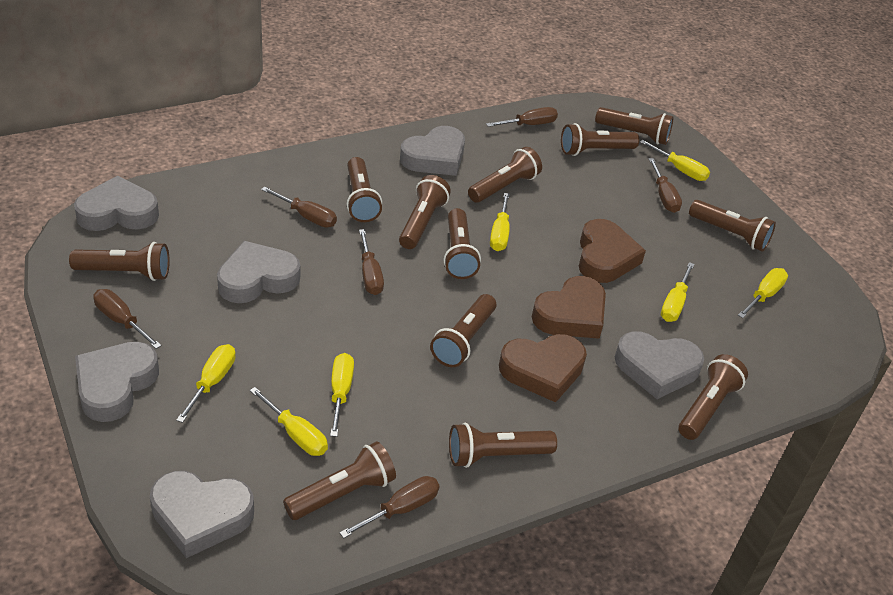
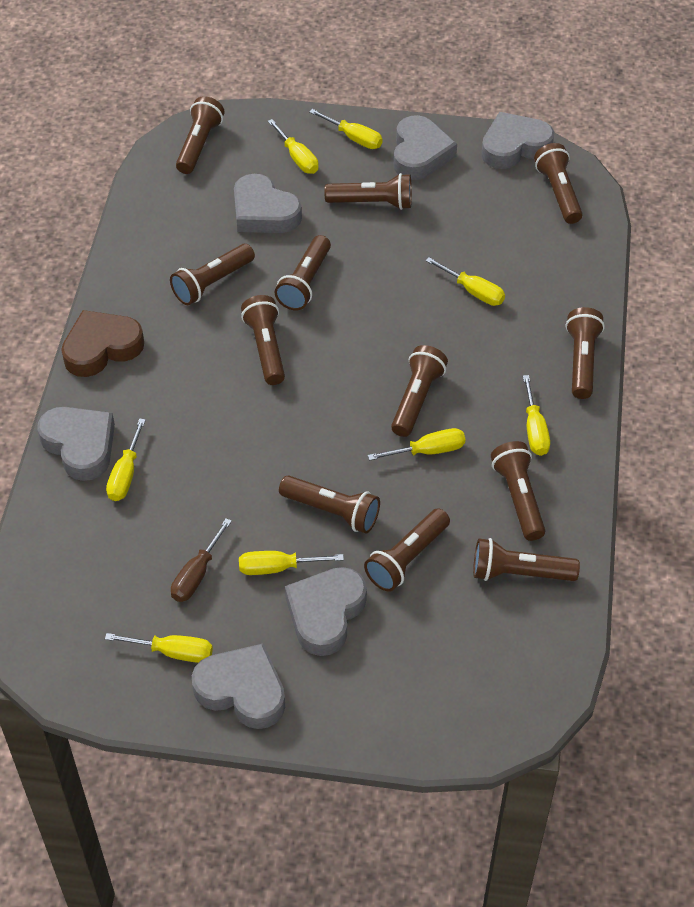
brown heart: [499,334,587,402] [532,276,606,339] [579,219,646,283] = 3 -> [61,310,144,377] = 1
brown screwdriver: [93,289,162,349] [261,186,337,228] [340,476,440,538] [359,229,384,295] [486,107,558,127] [649,158,682,213] = 6 -> [171,518,232,602] = 1
yellow screwdriver: [176,344,236,423] [250,387,328,456] [330,353,354,437] [490,193,510,251] [640,140,710,181] [661,262,695,322] [738,268,788,318] = 7 -> [105,633,213,663] [106,418,146,501] [239,551,344,575] [268,119,319,174] [309,109,383,149] [368,428,465,461] [425,257,505,306] [523,375,550,456] = 8

